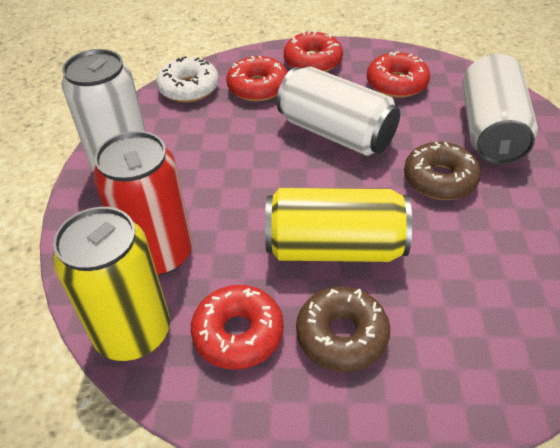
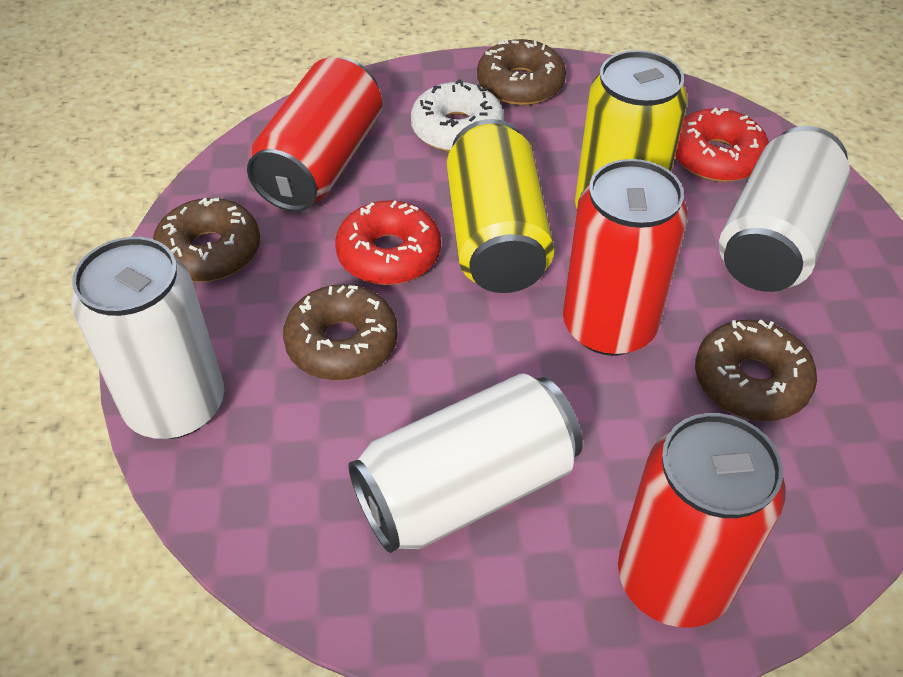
brown donut: [296,286,390,372] [404,142,481,200] = 2 -> [153,198,260,282] [283,284,398,380] [477,39,566,105] [695,320,817,421] = 4
red can: [93,131,192,276] = 1 -> [247,58,382,212] [563,159,688,356] [618,413,786,627] = 3
red donut: [191,285,284,370] [226,56,288,101] [284,31,343,72] [367,51,430,98] = 4 -> [335,200,441,285] [675,108,769,182] = 2

